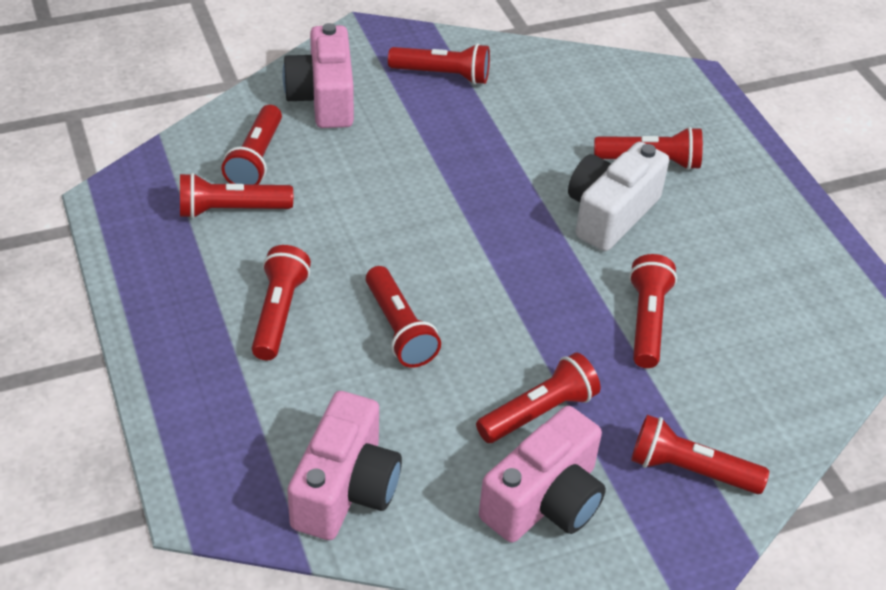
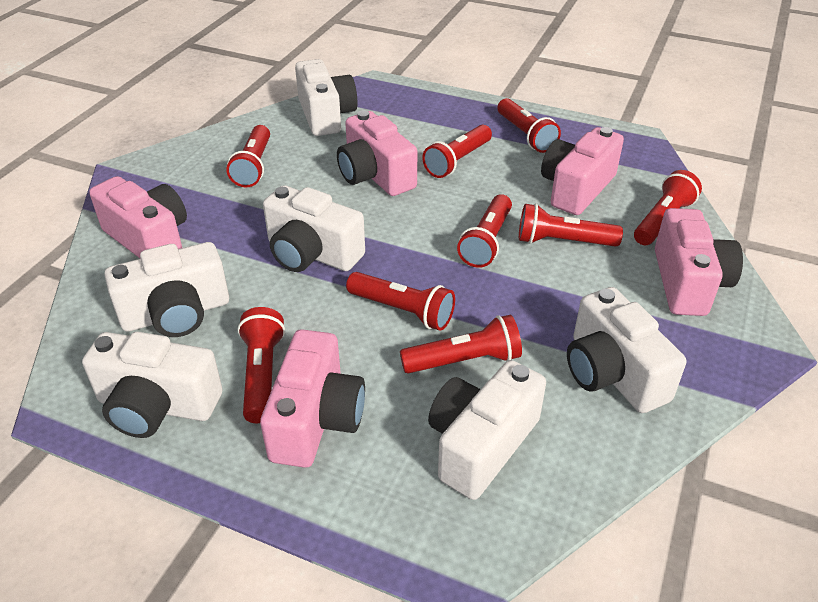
pink camera: [283,23,354,128] [287,391,402,540] [479,406,606,543] = 3 -> [89,176,187,258] [260,329,365,468] [337,110,417,196] [541,127,624,215] [655,208,743,316] = 5
white camera: [568,142,669,251] = 1 -> [82,332,223,438] [105,242,229,337] [263,185,365,272] [295,59,358,136] [428,360,546,500] [567,287,686,413] = 6

